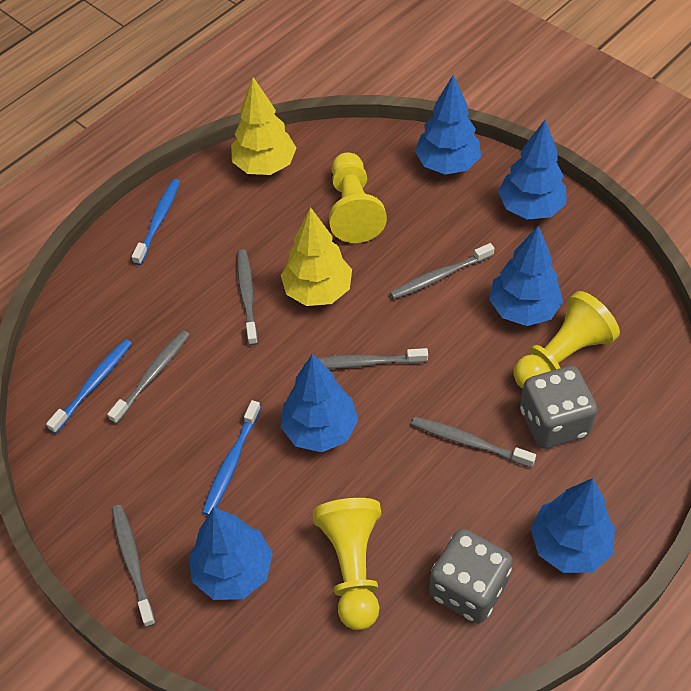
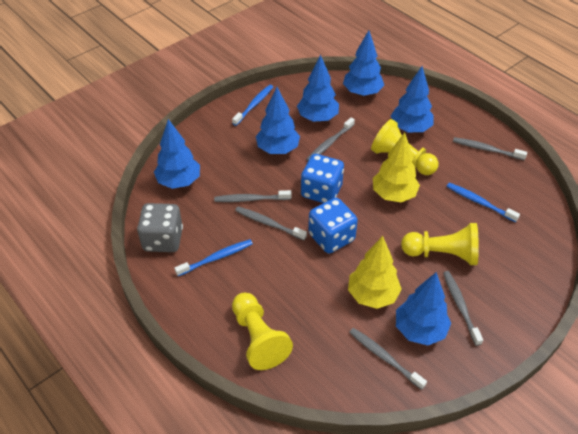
blue dice: none = 0 -> [301,154,344,203] [308,198,358,253] = 2
grey dice: [429,529,513,624] [520,366,597,449] = 2 -> [137,203,183,252] = 1

